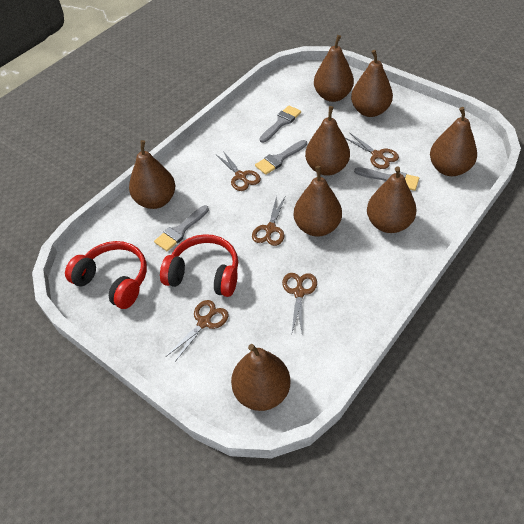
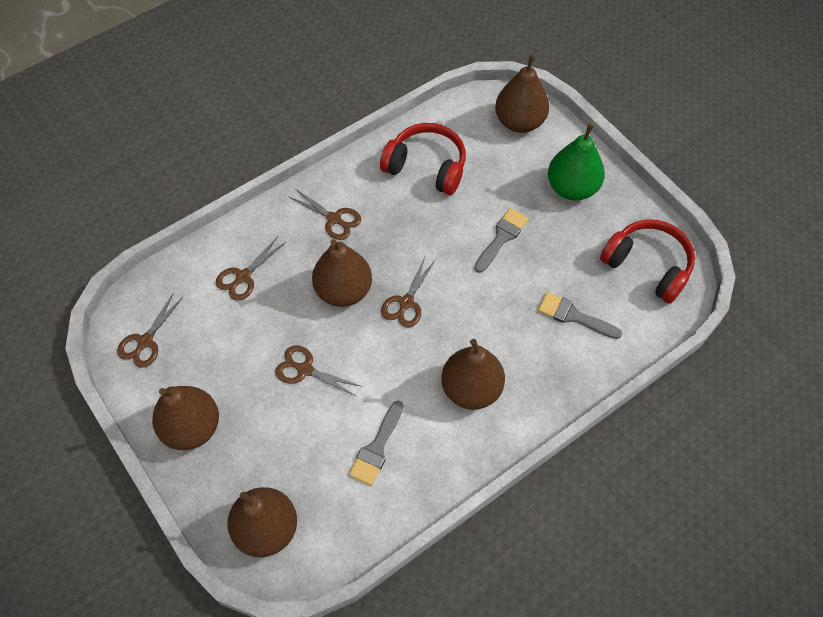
brown pear: [129,140,175,209] [231,344,290,411] [294,166,342,236] [305,106,350,176] [314,35,354,102] [351,50,393,117] [367,166,417,233] [430,107,477,176] = 8 -> [152,386,219,450] [227,487,297,557] [312,239,372,307] [441,339,505,410] [495,55,549,133] = 5
green pear: none = 0 -> [548,124,605,201] = 1
grey brush: [154,205,209,251] [255,140,307,175] [259,105,301,143] [354,167,419,191] = 4 -> [349,400,403,486] [474,208,529,273] [537,292,622,339] = 3

